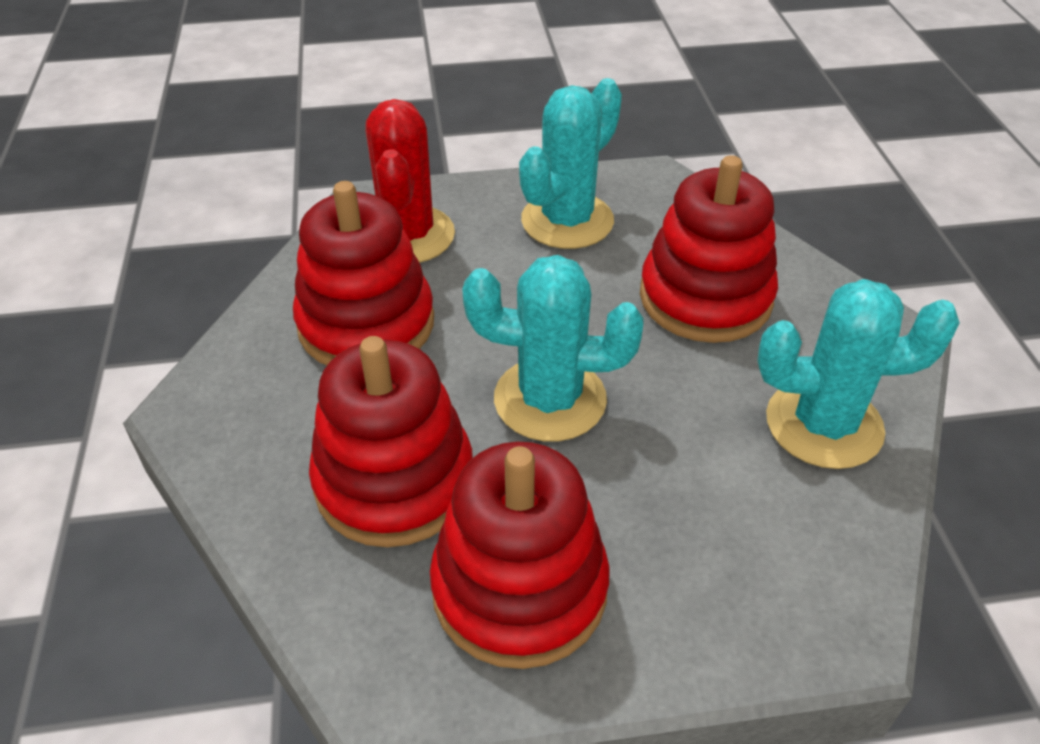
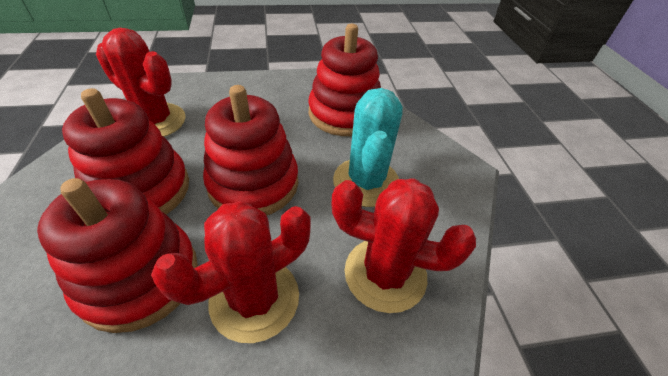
red cactus: [365,99,455,263] = 1 -> [96,28,186,137] [151,201,311,343] [331,178,476,313] = 3
turquoise cactus: [462,255,644,442] [519,78,622,249] [757,279,960,469] = 3 -> [333,88,403,207] = 1

